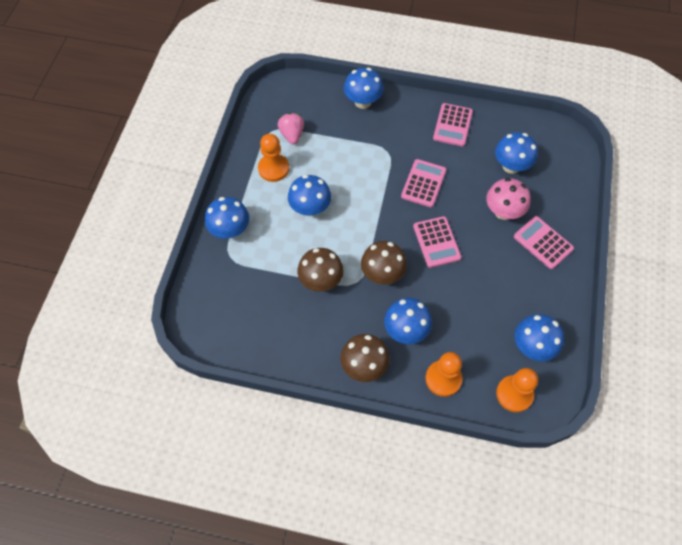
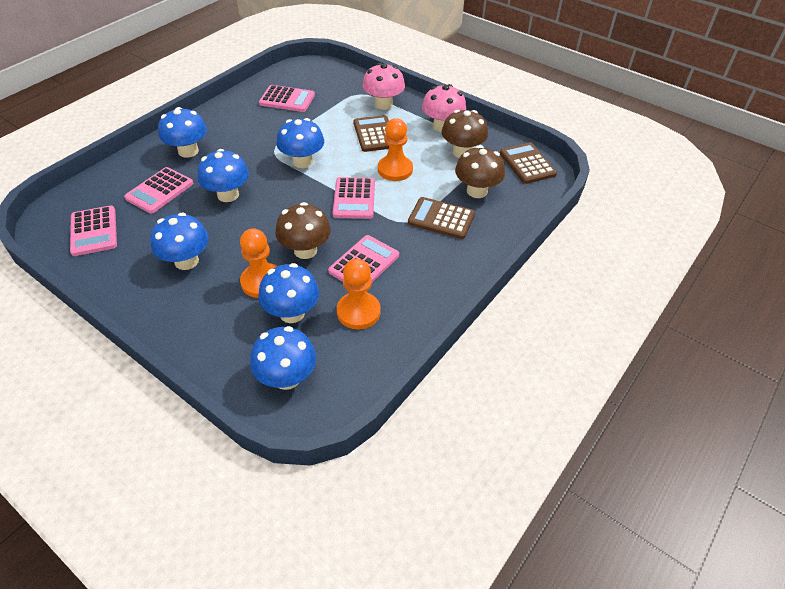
brown calculator: none = 0 -> [353,115,389,152] [408,197,475,239] [500,142,557,184] = 3
pink calculator: [401,159,447,207] [413,216,462,268] [433,103,473,147] [514,216,574,269] = 4 -> [70,205,117,256] [124,167,193,214] [259,85,315,112] [328,235,399,282] [333,177,375,219] = 5
pink mushroom: [486,178,531,220] = 1 -> [362,63,405,110] [422,84,466,132] = 2
pink strawberry: [277,113,304,145] = 1 -> none = 0

